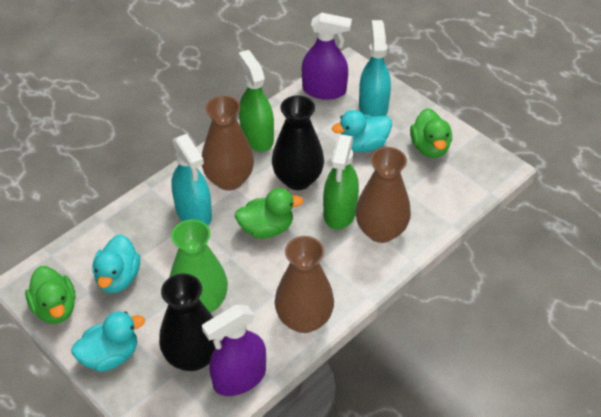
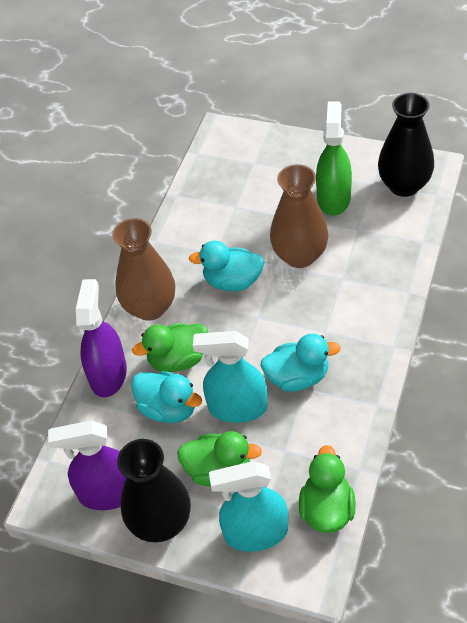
brown vase: [202,96,254,191] [275,236,334,333] [356,147,411,243] = 3 -> [112,218,175,321] [270,164,328,268] = 2
green spray bottle: [239,50,274,152] [323,134,359,230] = 2 -> [316,101,352,216] = 1
green vase: [169,219,228,313] = 1 -> none = 0

